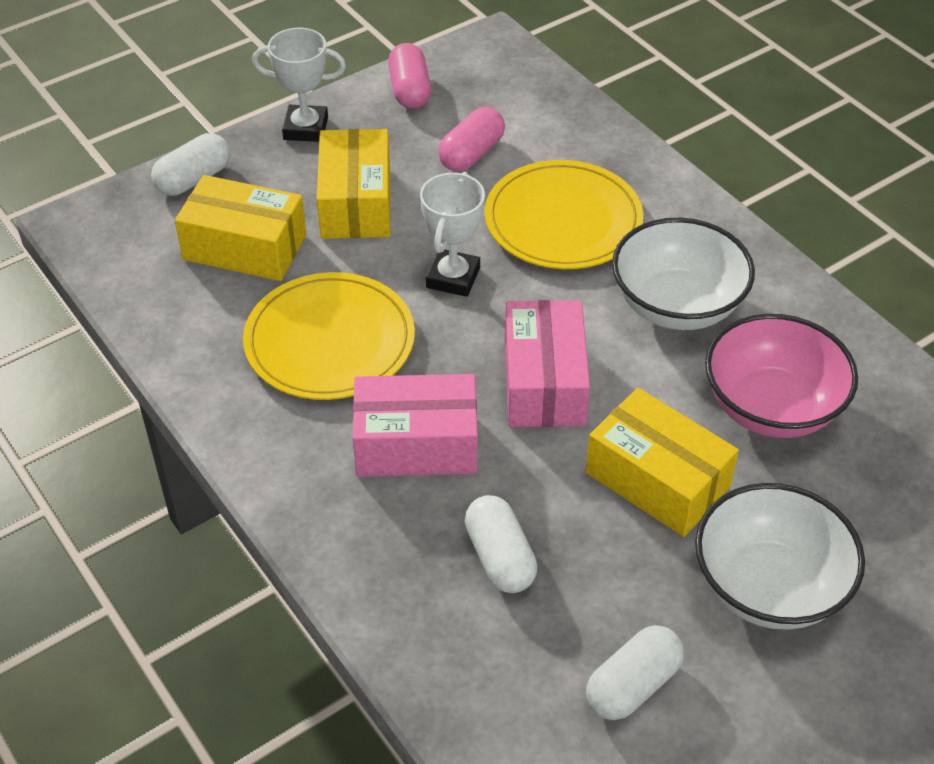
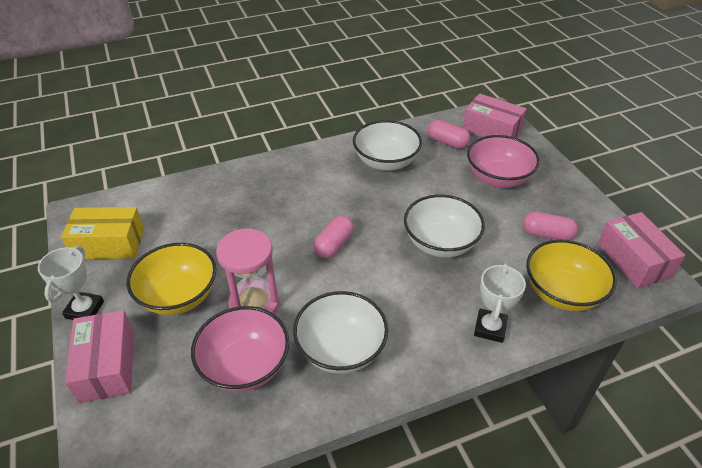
pink bowl: [705,314,858,438] = 1 -> [191,306,289,392] [467,135,540,188] = 2
pink box: [353,374,478,477] [505,300,590,427] = 2 -> [65,310,134,403] [462,93,527,138] [598,212,686,288] = 3
pink capsule: [388,43,431,109] [438,107,505,171] = 2 -> [314,216,354,258] [428,120,470,149] [523,212,578,240] = 3
pink hourglass: none = 0 -> [216,229,280,314] = 1
white bowl: [612,218,755,330] [695,483,865,630] = 2 -> [293,291,388,374] [353,120,422,171] [404,195,485,258] = 3
white capsule: [151,133,230,196] [465,495,537,593] [586,625,684,720] = 3 -> none = 0
yellow bowl: none = 0 -> [127,243,216,315] [526,239,617,311] = 2
yellow box: [175,175,306,281] [317,129,390,239] [585,388,739,537] = 3 -> [61,207,144,259] = 1
yellow plate: [243,272,415,400] [485,160,643,269] = 2 -> none = 0

